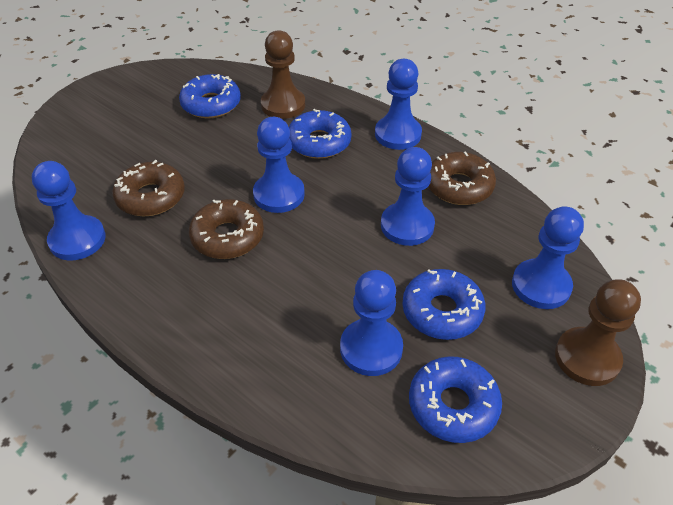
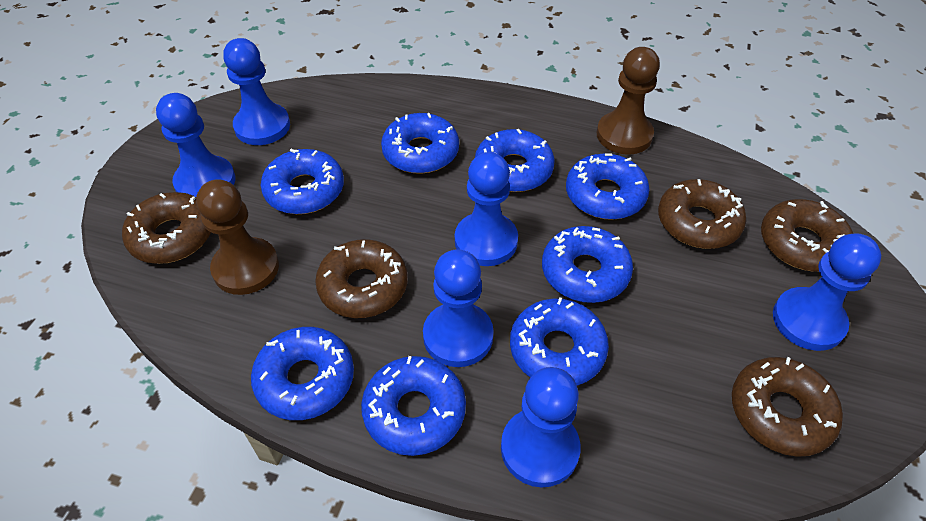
blue donut: [179,74,241,118] [289,109,352,159] [402,269,486,340] [409,356,502,443] = 4 -> [251,327,354,420] [261,148,344,214] [361,356,466,456] [381,113,459,174] [475,129,555,192] [510,297,609,385] [542,226,633,303] [566,154,649,220] = 8
brown donut: [112,160,185,216] [189,199,264,259] [428,151,496,205] = 3 -> [122,192,211,264] [315,239,408,318] [658,179,746,249] [732,357,843,457] [761,199,853,272] = 5

